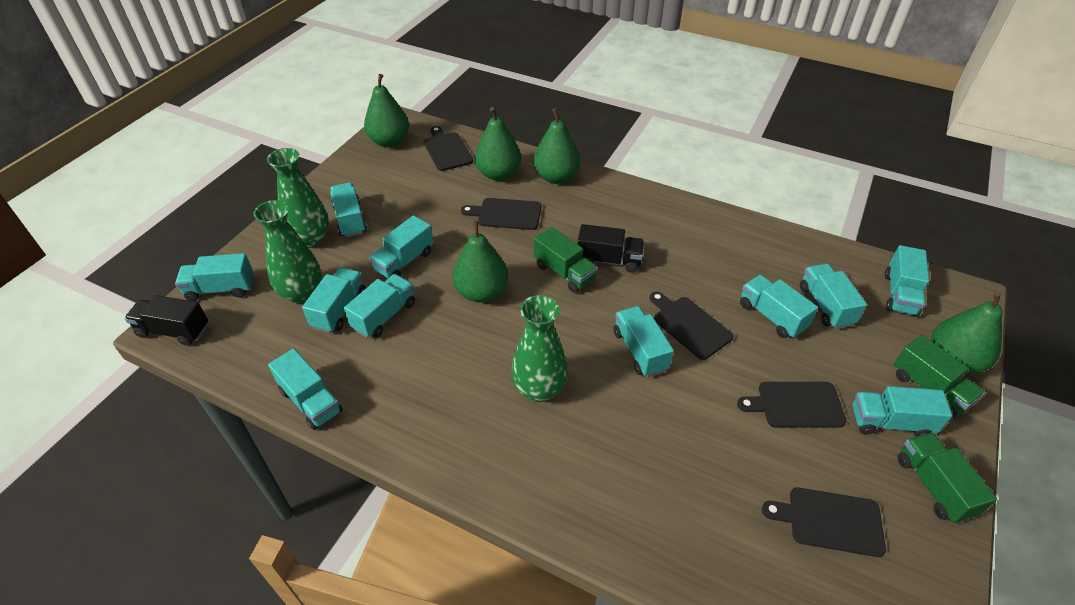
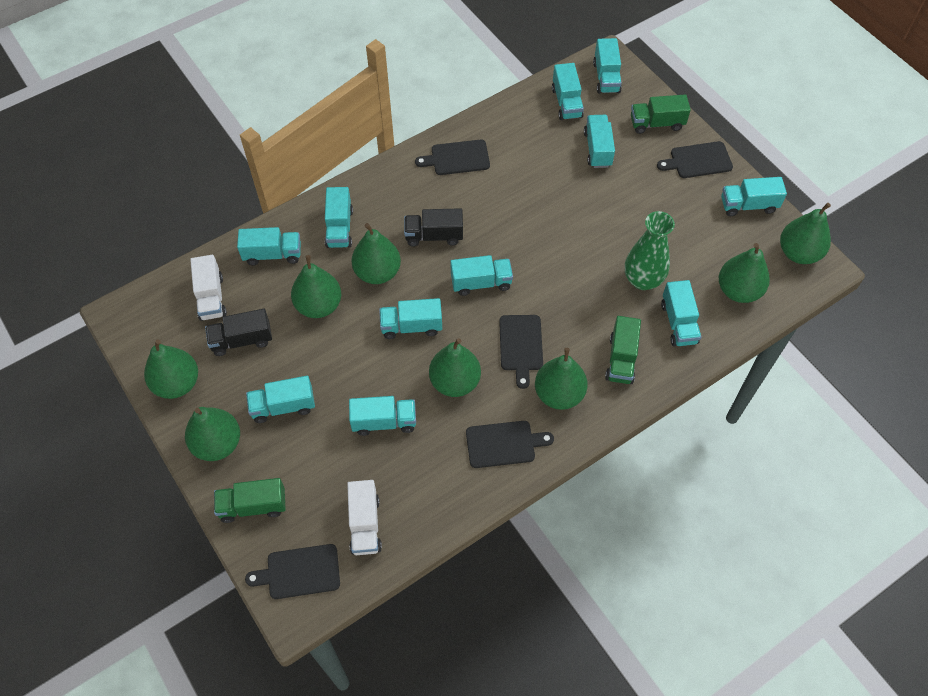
green pear: [364,74,409,147] [453,221,508,303] [475,107,521,181] [533,108,580,184] [931,292,1003,374] = 5 -> [144,339,198,399] [185,407,240,461] [291,255,342,318] [352,223,401,284] [429,338,481,397] [535,348,588,410] [719,243,770,303] [780,203,831,264] = 8
green vase: [253,200,322,303] [267,148,329,248] [511,295,568,402] = 3 -> [625,211,675,290] = 1
white truck: none = 0 -> [190,255,227,321] [347,480,382,555] = 2

